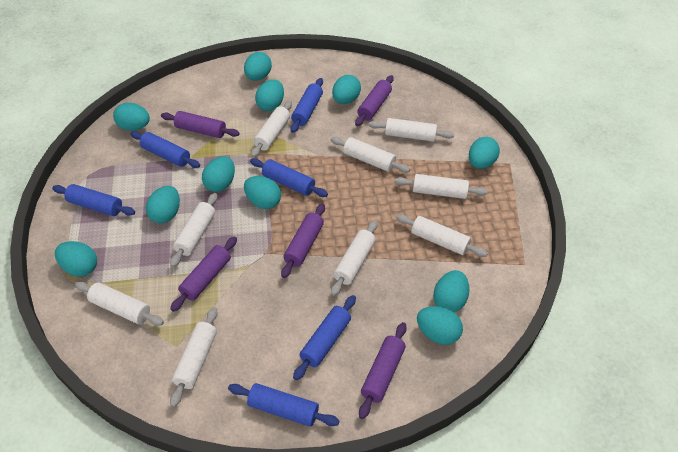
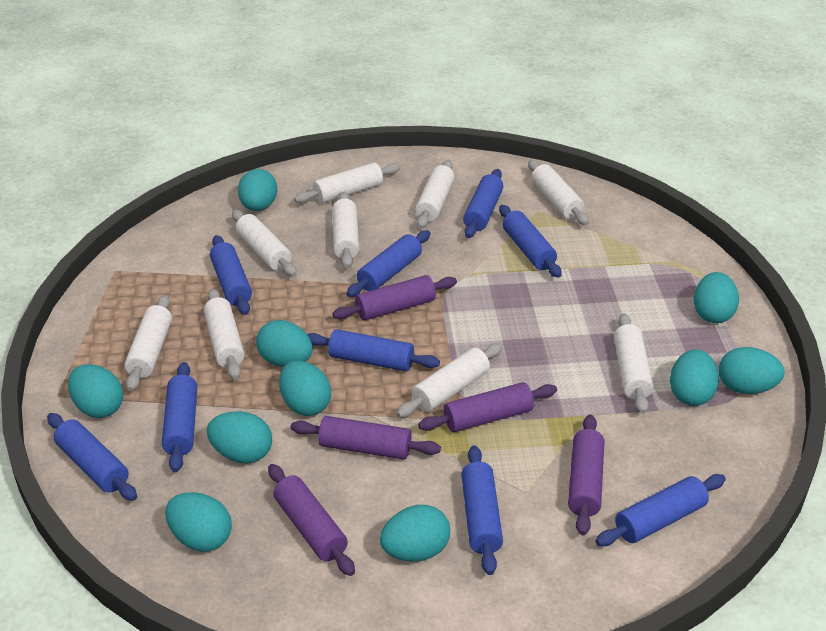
blue rolling pin: [52,184,135,216] [131,131,200,168] [228,383,339,427] [250,158,328,197] [290,78,323,133] [293,295,356,380] = 6 -> [47,413,137,501] [162,362,197,472] [210,235,252,315] [307,329,440,372] [346,230,430,297] [461,445,503,575] [463,169,503,238] [499,205,562,278] [595,474,726,546] = 9
turquoise egg: [55,241,97,276] [113,103,150,131] [146,186,180,224] [202,156,235,192] [244,52,272,81] [244,176,281,209] [255,80,284,111] [332,75,361,104] [417,306,463,345] [433,270,469,312] [469,137,500,169] = 11 -> [68,364,123,418] [165,492,232,552] [207,411,272,464] [238,169,277,211] [256,320,313,367] [279,360,331,416] [380,505,450,562] [670,349,719,406] [694,272,739,323] [719,347,785,394] = 10

